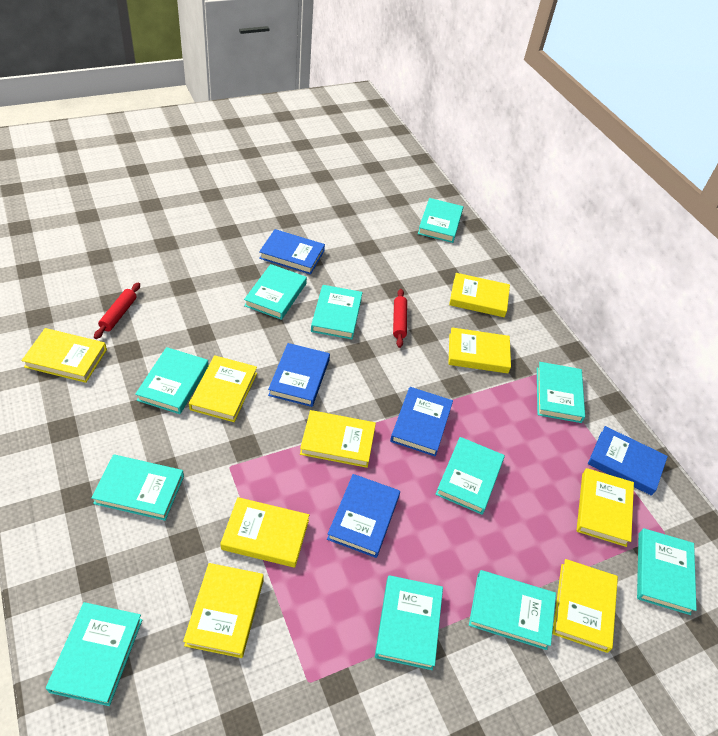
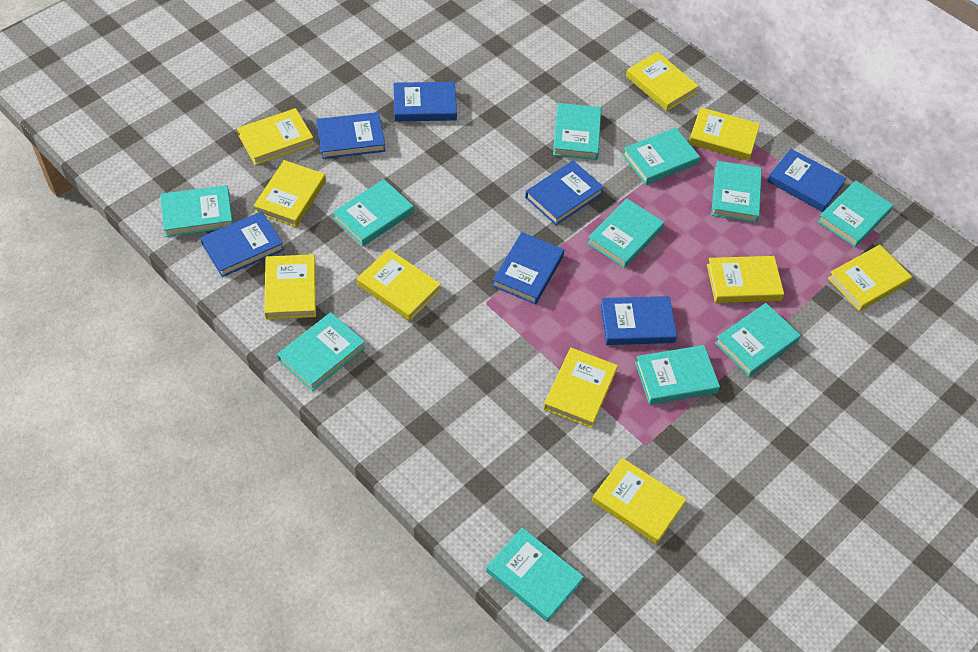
blue book: [259,229,325,274] [268,343,330,407] [327,474,400,558] [390,387,453,457] [588,426,668,496] = 5 -> [200,211,284,277] [316,112,385,159] [393,82,457,121] [492,232,564,304] [525,160,604,225] [600,296,677,345] [767,149,847,212] = 7
red rolling pin: [94,282,140,339] [393,289,407,348] = 2 -> none = 0
yellow book: [22,328,107,383] [183,563,264,658] [189,355,257,422] [220,497,309,568] [300,410,376,468] [449,273,510,317] [449,327,511,373] [552,559,618,653] [577,468,634,547] = 9 -> [237,108,314,165] [253,160,326,227] [264,254,316,319] [357,249,441,321] [544,348,618,428] [592,458,687,544] [626,52,699,111] [689,107,760,161] [707,256,784,303] [828,245,912,311] = 10

